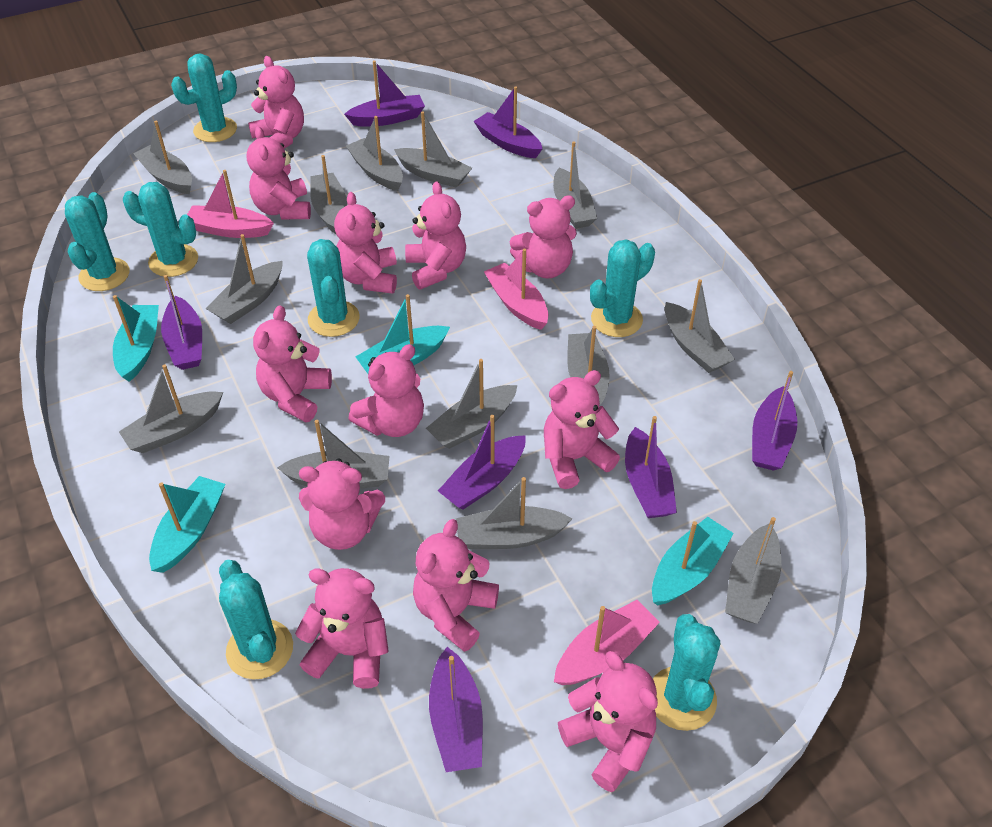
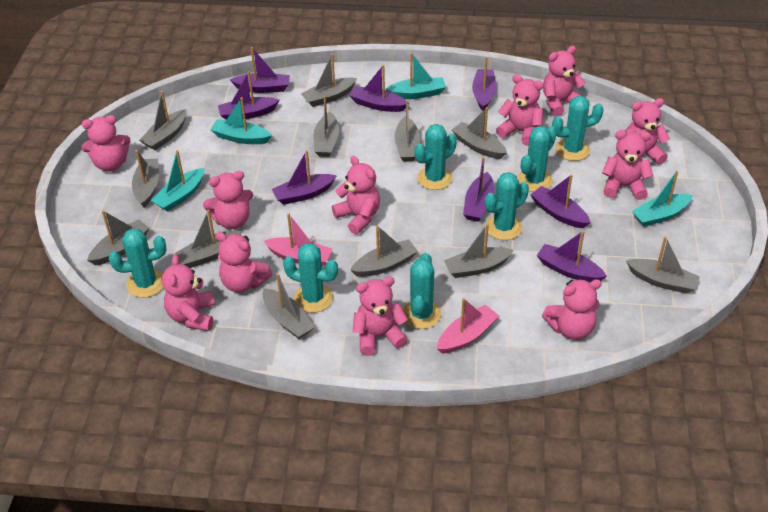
grey boat: [119,364,223,453] [133,121,192,194] [206,234,283,324] [277,420,389,489] [310,155,347,234] [346,116,403,191] [394,112,472,188] [426,359,517,449] [456,477,572,549] [553,141,597,229] [567,326,610,406] [665,279,735,373] [725,517,781,624] = 13 -> [87,210,149,265] [132,150,159,207] [139,91,187,150] [175,210,242,268] [263,273,315,339] [301,54,357,107] [313,96,339,157] [350,225,418,277] [395,100,420,162] [444,224,514,278] [452,107,507,159] [626,236,700,294] = 12
pink boat: [187,170,274,238] [484,249,548,330] [554,600,660,685] = 3 -> [264,213,333,266] [437,298,499,354] = 2
pink teddy bear: [247,126,311,219] [248,56,304,149] [253,305,332,422] [295,568,389,689] [299,459,385,550] [334,192,397,294] [349,344,424,437] [405,181,466,289] [413,519,499,652] [510,195,577,279] [544,370,620,489] [558,651,658,792] = 12 -> [81,115,131,172] [162,255,215,331] [203,171,253,229] [216,232,272,293] [332,156,380,234] [353,276,408,356] [496,74,544,146] [542,279,602,340] [543,46,585,116] [602,130,653,200] [625,98,670,165] = 11
purple boat: [161,275,202,370] [344,60,425,127] [429,647,483,772] [438,415,526,510] [473,86,542,158] [625,416,677,518] [752,371,797,471] = 7 -> [218,71,279,120] [230,47,290,93] [272,150,337,205] [349,65,409,112] [463,157,494,222] [472,57,496,111] [530,174,591,228] [536,231,607,282] = 8

